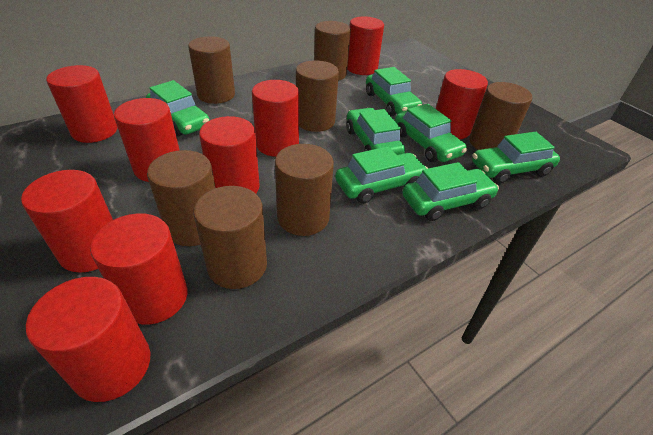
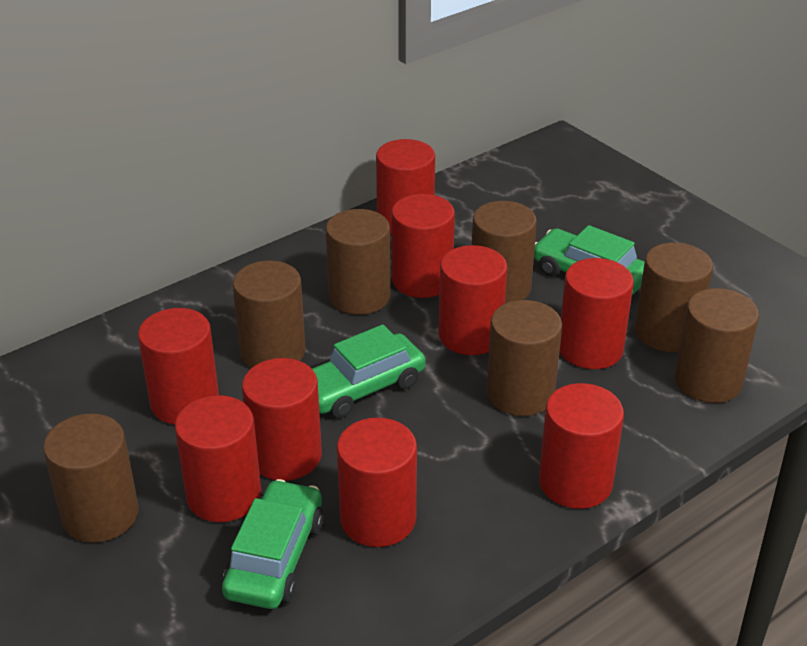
green car: [146,80,210,137] [335,146,428,204] [346,108,405,155] [366,67,422,116] [395,104,467,162] [403,162,499,221] [472,132,560,184] = 7 -> [222,479,323,609] [312,325,426,418] [534,225,645,295] = 3

